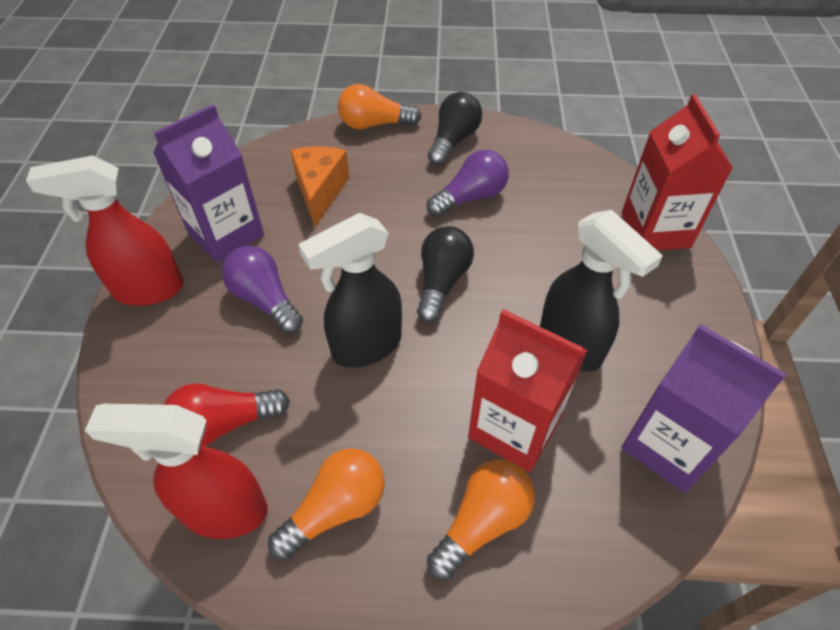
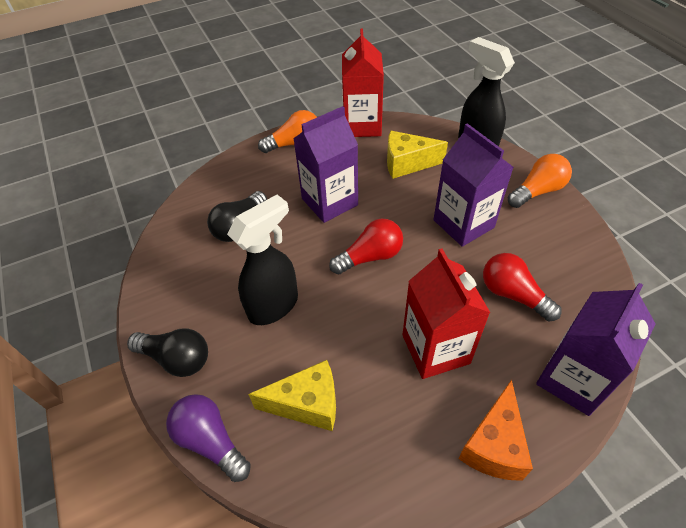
orange light bulb: [268,448,385,561] [338,84,421,129] [427,460,535,580] = 3 -> [258,110,317,153] [508,154,572,208] = 2
purple carton: [153,104,264,263] [621,324,787,493] = 2 -> [293,106,358,223] [433,123,514,247] [536,283,656,416] = 3
purple light bulb: [222,246,303,334] [426,149,509,217] = 2 -> [166,394,251,482] = 1
red light bulb: [164,383,290,446] = 1 -> [329,219,403,275] [483,253,561,321] = 2
red spray bottle: [26,156,184,306] [85,404,268,539] = 2 -> none = 0
yellow cheese: none = 0 -> [248,360,336,431] [387,131,448,179] = 2

